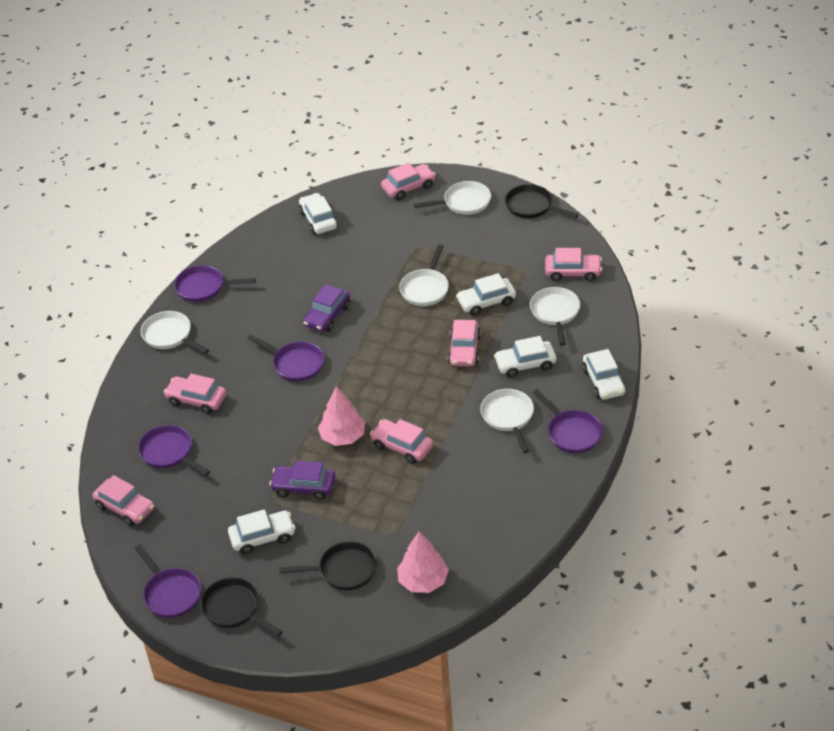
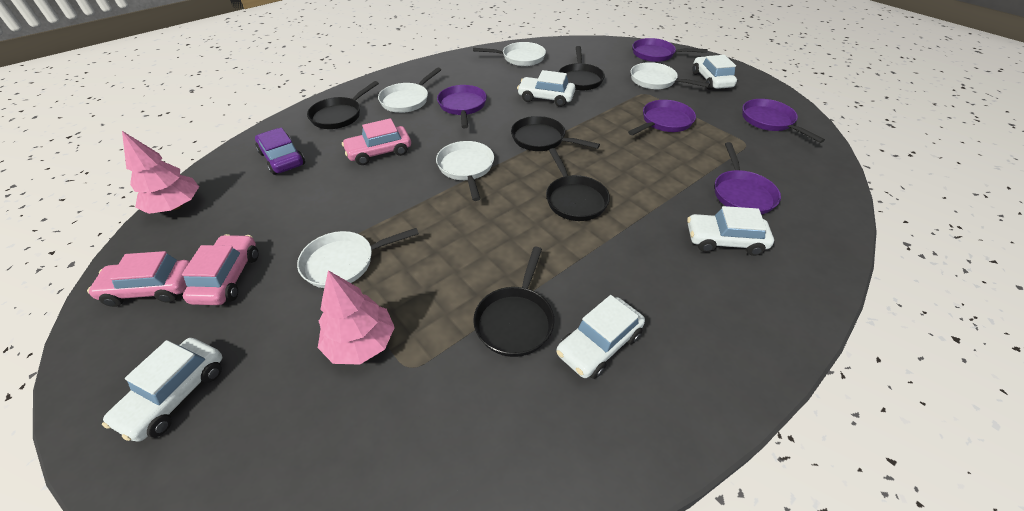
black pan: [200,577,283,637] [279,541,377,590] [505,184,579,218] = 3 -> [307,81,379,129] [473,247,554,357] [511,116,600,151] [546,148,610,221] [559,46,605,91] = 5
pink car: [92,475,154,526] [164,374,226,414] [370,419,433,464] [381,163,436,200] [448,320,481,366] [545,248,602,281] = 6 -> [87,251,190,307] [182,234,258,305] [342,118,411,165] = 3
purple car: [269,461,335,500] [303,284,350,332] = 2 -> [255,128,305,175] = 1

